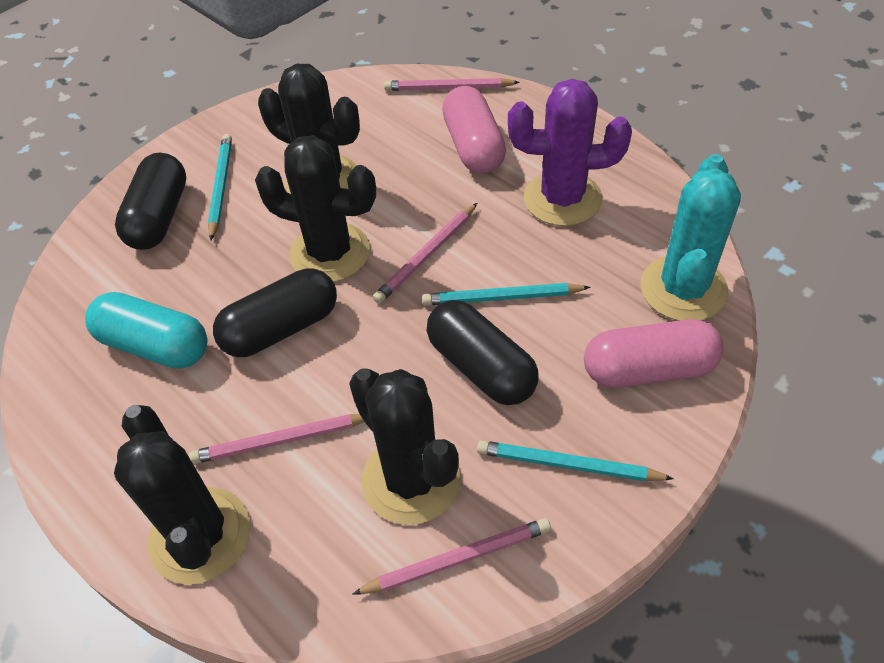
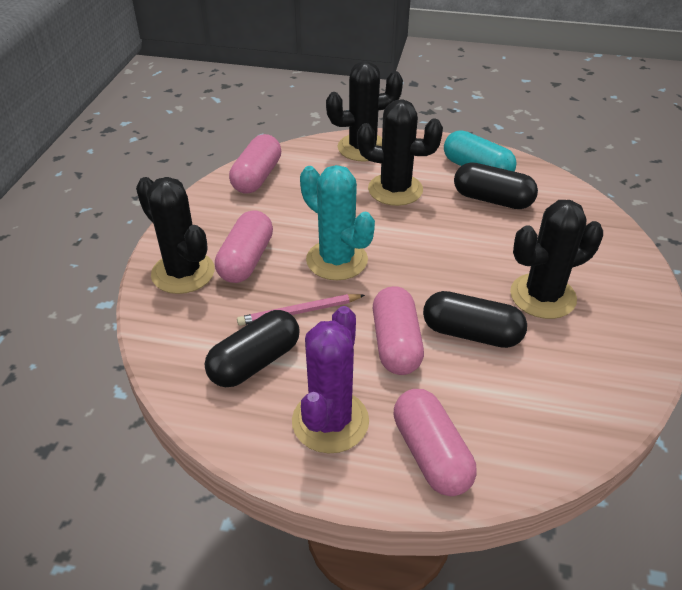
pink capsule: [442,86,506,174] [584,319,724,388] = 2 -> [215,210,273,283] [229,134,281,194] [373,286,424,375] [394,389,477,496] = 4
pink pencil: [189,414,364,464] [352,518,551,595] [373,203,477,304] [384,78,520,91] = 4 -> [237,294,365,326] = 1
turquoise pencil: [208,134,232,240] [422,283,591,306] [477,440,674,481] = 3 -> none = 0

